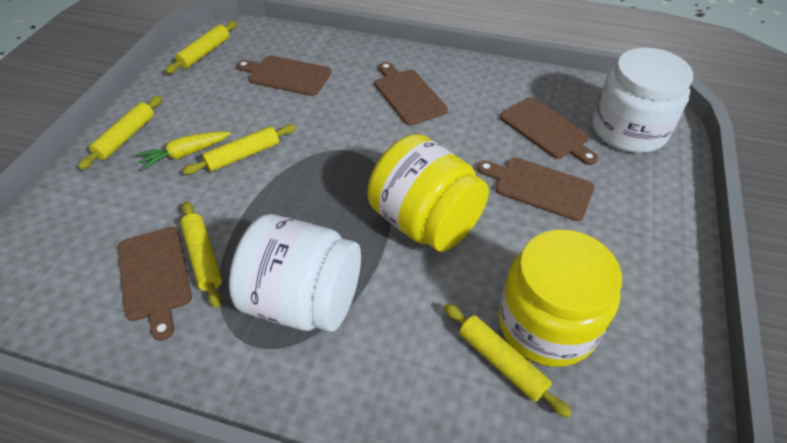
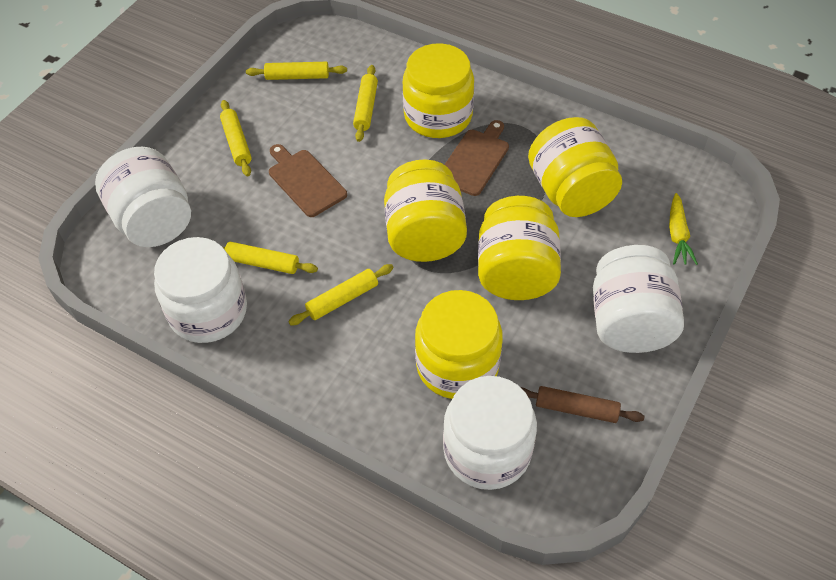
brown cutting board: [118,227,192,341] [236,55,331,96] [375,62,448,126] [477,157,595,221] [500,97,598,165] = 5 -> [269,144,347,217] [445,120,509,196] = 2
brown rolling pin: none = 0 -> [521,386,644,423] = 1
white jar: [229,214,361,332] [593,48,693,153] = 2 -> [95,147,191,247] [154,237,247,343] [443,376,537,490] [593,245,684,353] = 4
yellow jar: [368,134,489,251] [498,230,622,367] = 2 -> [384,160,467,262] [402,43,474,138] [415,290,503,399] [478,196,561,300] [528,117,622,217] = 5

